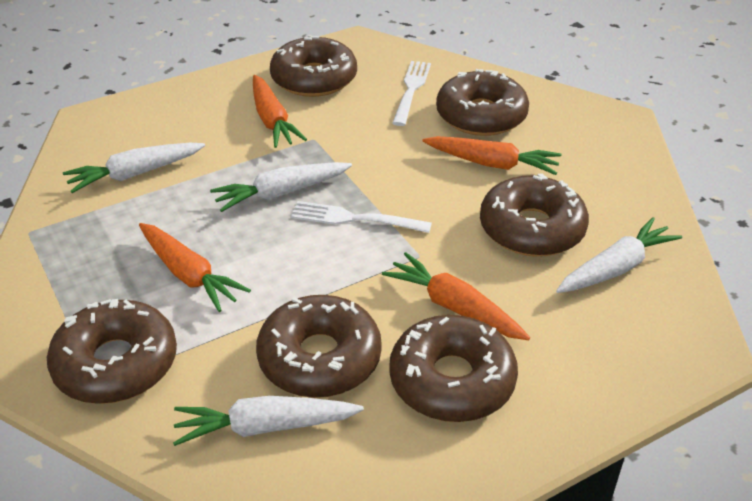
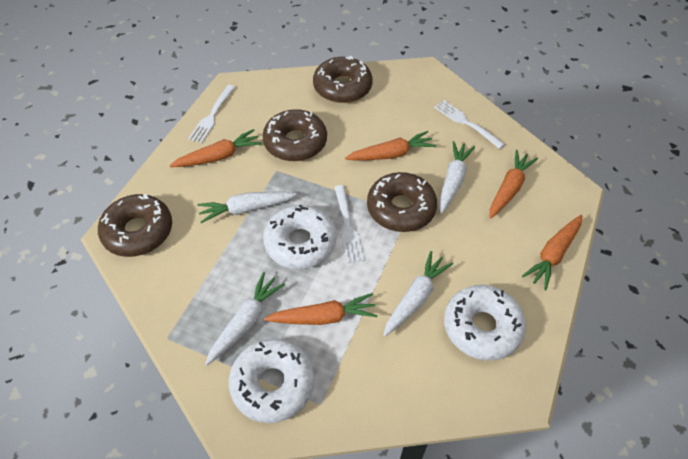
brown donut: [47,299,177,404] [256,295,382,398] [270,35,357,97] [389,315,518,422] [436,69,529,136] [480,174,589,257] = 6 -> [98,194,172,257] [262,109,327,161] [313,56,373,103] [367,172,437,232] = 4
orange carrot: [139,223,251,312] [253,75,307,148] [382,252,530,340] [422,136,561,175] = 4 -> [170,129,262,167] [264,293,378,325] [345,131,436,160] [489,150,538,219] [522,215,582,290] = 5
white donut: none = 0 -> [229,339,314,423] [263,205,337,269] [444,285,526,360] = 3
white fork: [291,201,432,233] [392,61,431,126] = 2 -> [188,85,235,143] [334,185,364,263] [434,100,505,149] = 3

